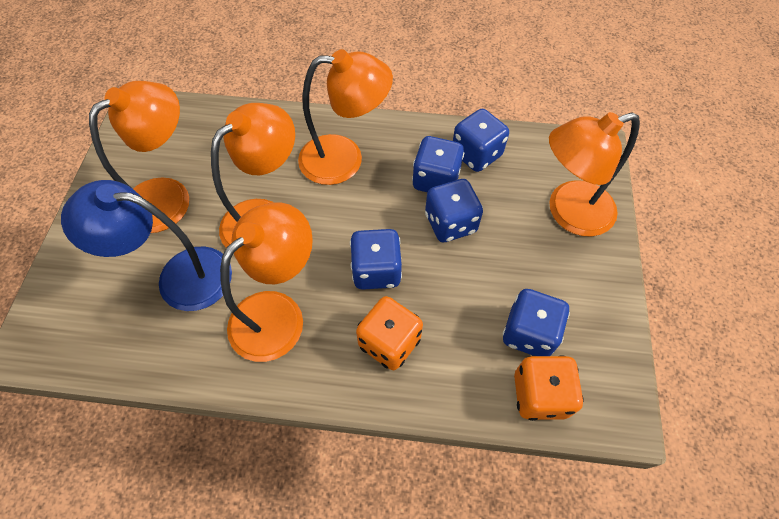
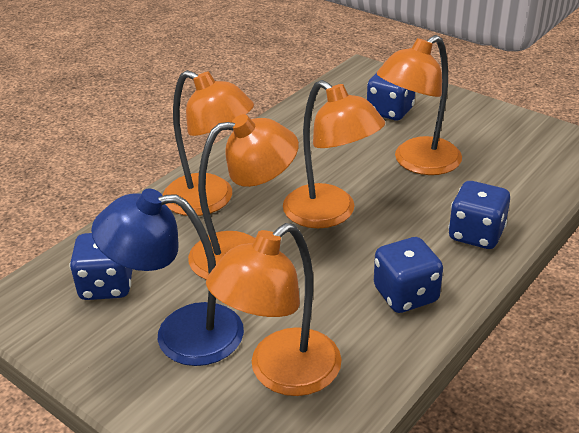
blue dice: [350,229,402,290] [412,136,464,192] [425,179,483,242] [453,109,509,172] [503,289,570,356] = 5 -> [69,233,133,300] [367,73,415,120] [374,237,443,313] [448,181,510,249] = 4
orange dice: [356,296,423,370] [514,355,584,421] = 2 -> none = 0

